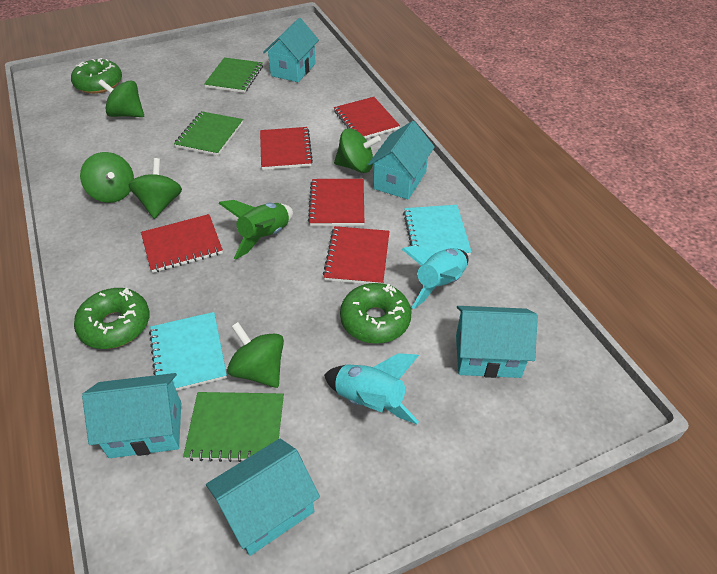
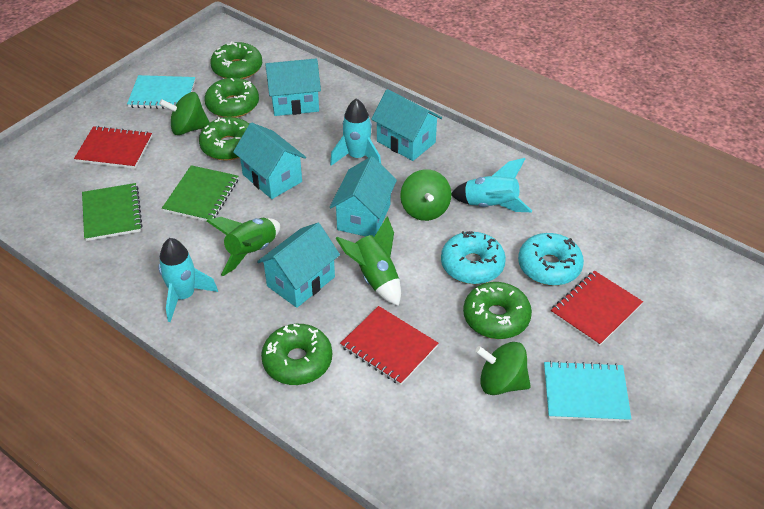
green donut: [71,58,122,94] [74,288,149,349] [340,283,411,344] = 3 -> [199,117,249,161] [205,78,259,118] [210,41,262,79] [261,324,332,385] [463,282,532,339] = 5
green notebook: [174,111,243,156] [183,392,284,462] [204,57,263,93] = 3 -> [82,183,143,241] [162,165,238,221] = 2
green rocket: [218,200,293,260] = 1 -> [207,217,280,276] [335,216,401,306] = 2
green spinning top: [80,152,134,203] [98,79,144,117] [128,158,182,219] [227,322,284,388] [334,128,381,173] = 5 -> [159,92,210,135] [400,169,451,221] [475,342,531,395] = 3
red notebook: [141,214,223,273] [260,127,313,170] [308,179,364,226] [323,226,390,284] [334,97,400,139] = 5 -> [74,126,152,169] [340,306,438,385] [551,271,643,346] = 3
turquoise donut: none = 0 -> [441,231,506,284] [518,233,584,286] = 2
turquoise rocket: [324,353,419,425] [402,245,468,309] = 2 -> [158,238,218,322] [330,99,381,166] [451,158,532,212] = 3

